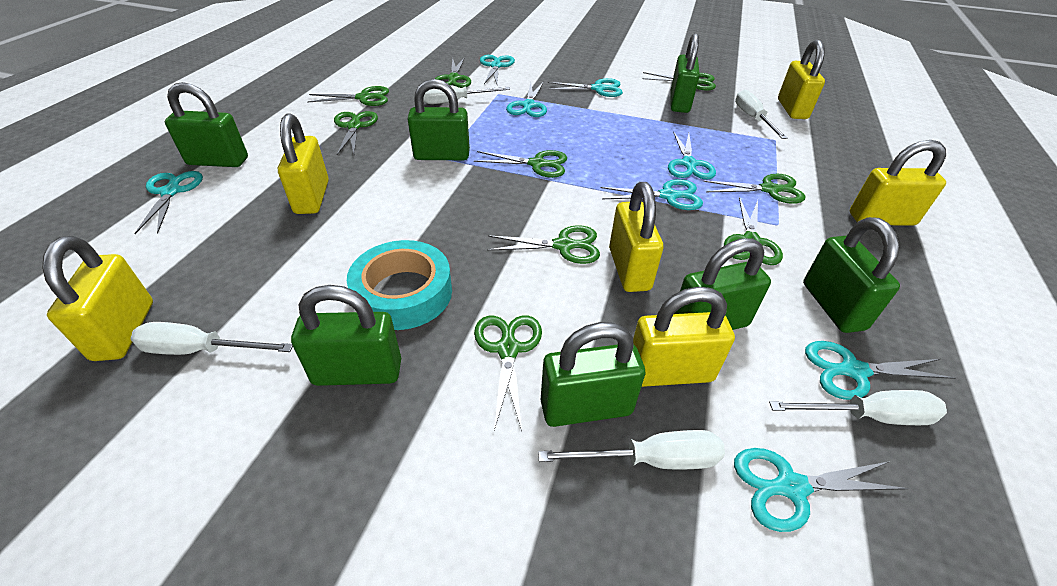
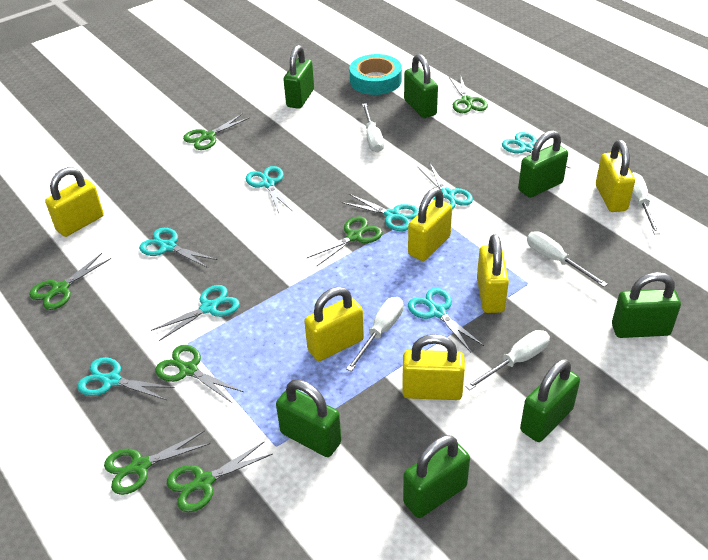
green scissors: [307,86,389,106] [334,111,378,155] [435,57,471,88] [474,150,567,178] [474,315,542,431] [487,225,600,264] [643,72,716,91] [702,174,805,204] [724,197,783,265] = 9 -> [29,253,111,310] [104,431,211,495] [155,345,244,403] [167,441,273,512] [183,114,249,150] [307,216,383,266] [449,75,488,113] = 7

